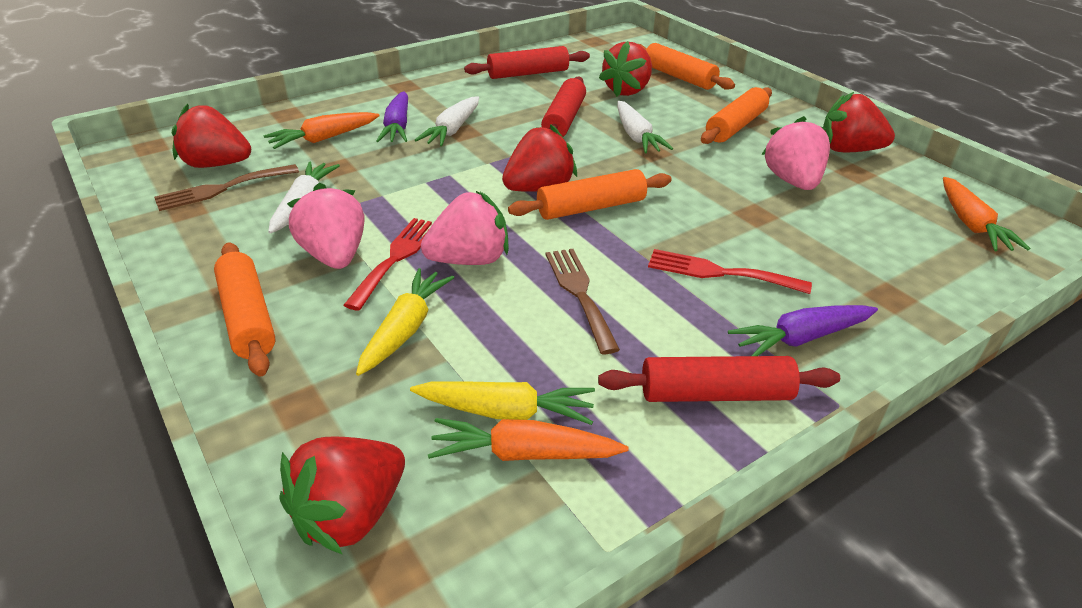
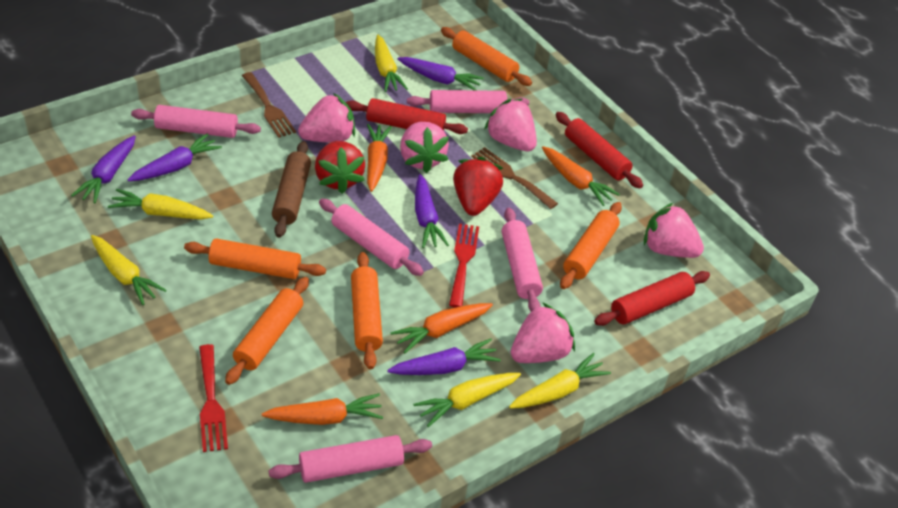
brown rolling pin: none = 0 -> [272,141,311,238] = 1
orange carrot: [264,112,380,149] [428,418,628,461] [943,177,1030,251] = 3 -> [262,393,383,425] [367,124,392,192] [391,303,493,353] [542,146,620,206] = 4
orange rolling pin: [214,242,276,377] [508,169,672,220] [639,43,735,90] [701,87,772,144] = 4 -> [184,238,326,279] [225,277,309,385] [351,252,383,369] [441,27,532,86] [560,202,622,289] = 5
pink rolling pin: none = 0 -> [131,105,261,138] [268,435,432,483] [319,199,424,276] [407,90,529,113] [502,208,543,312] = 5
pink strawberry: [287,183,365,269] [421,191,509,265] [762,116,830,190] = 3 -> [298,93,355,142] [400,122,449,173] [484,99,537,151] [511,302,575,363] [644,203,704,258] = 5
purple carrot: [376,91,408,142] [728,305,878,356] = 2 -> [71,135,136,203] [127,133,222,181] [387,339,501,375] [397,57,484,91] [415,174,449,248] = 5
red strawberry: [172,104,251,168] [280,437,405,555] [502,124,577,192] [599,41,652,97] [823,91,895,152] = 5 -> [315,141,365,194] [453,157,503,216] = 2
white carrot: [268,162,340,234] [415,96,479,146] [617,101,673,153] = 3 -> none = 0
yellow carrot: [356,268,454,376] [410,381,595,425] = 2 -> [91,235,167,305] [108,189,213,220] [375,35,408,92] [413,373,521,427] [509,353,611,409] = 5

